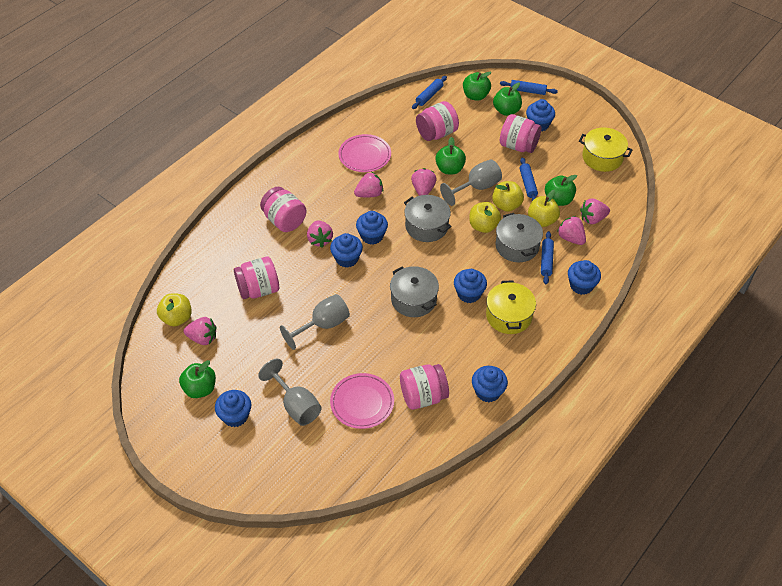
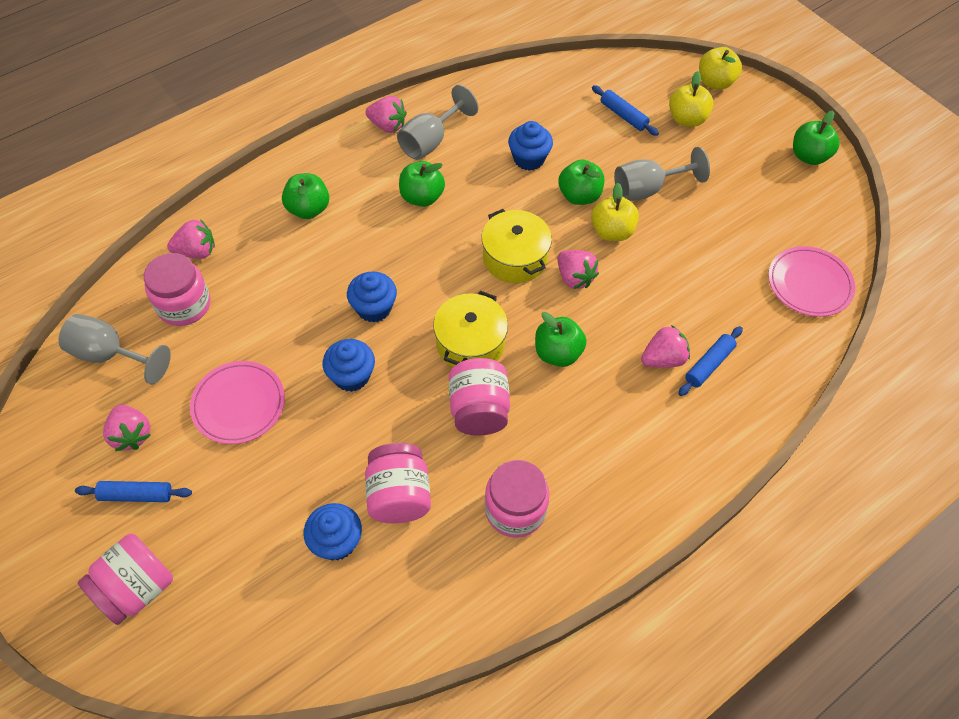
blue cupcake: [215,390,251,427] [330,233,363,268] [356,211,388,245] [454,269,487,303] [472,366,508,402] [526,99,555,131] [568,260,601,295] = 7 -> [304,503,362,561] [323,339,375,392] [347,271,397,323] [508,121,553,171] = 4
blue rolling pin: [412,76,447,109] [500,80,558,95] [520,157,538,201] [541,231,554,284] = 4 -> [75,481,192,502] [592,85,659,136] [678,326,743,396] = 3
grey pot: [390,266,439,317] [404,195,452,242] [496,213,543,262] = 3 -> none = 0
pink strawberry: [184,317,216,345] [307,221,333,247] [354,172,383,197] [411,168,437,196] [557,216,586,245] [580,199,610,224] = 6 -> [103,404,151,451] [167,219,215,259] [366,96,407,133] [557,250,599,289] [641,325,690,368] = 5
yellow apple: [157,294,192,326] [469,202,501,233] [492,181,524,212] [528,190,560,227] = 4 -> [591,183,639,241] [669,71,714,127] [699,47,742,90] = 3

